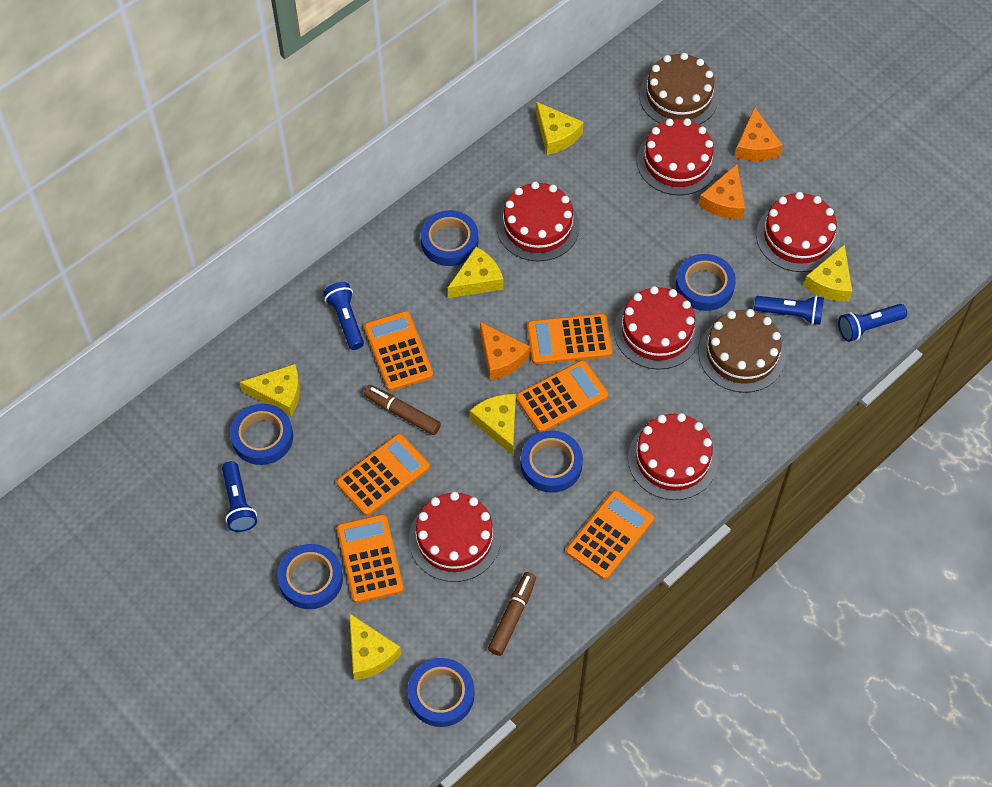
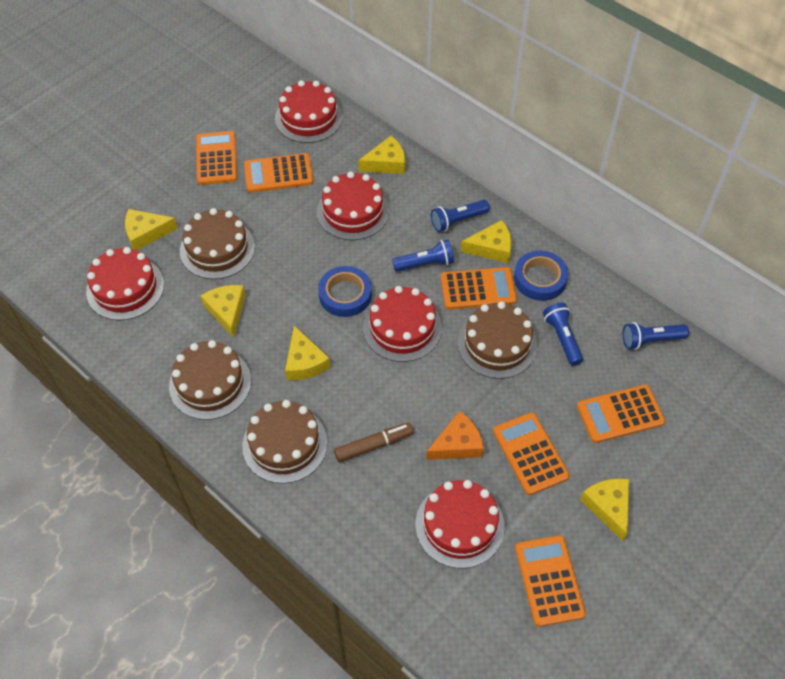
blue tape: [230,404,293,465] [277,544,343,609] [408,658,474,727] [421,210,478,266] [521,430,583,493] [676,254,736,311] = 6 -> [318,266,372,317] [514,251,568,301] = 2
brown cake: [639,53,719,125] [698,309,786,393] = 2 -> [169,340,251,420] [180,208,255,279] [242,400,327,484] [457,302,537,379] = 4
brown marker: [364,385,441,435] [488,572,536,656] = 2 -> [334,423,413,462] = 1
orange cheese: [480,322,530,380] [699,164,745,219] [735,107,783,161] = 3 -> [426,411,484,460] = 1
red cake: [409,492,501,582] [496,181,580,261] [614,286,700,370] [628,413,718,500] [637,118,718,195] [756,192,840,272] = 6 -> [86,247,164,320] [275,80,343,143] [317,171,390,240] [363,286,442,362] [416,480,505,568] = 5

